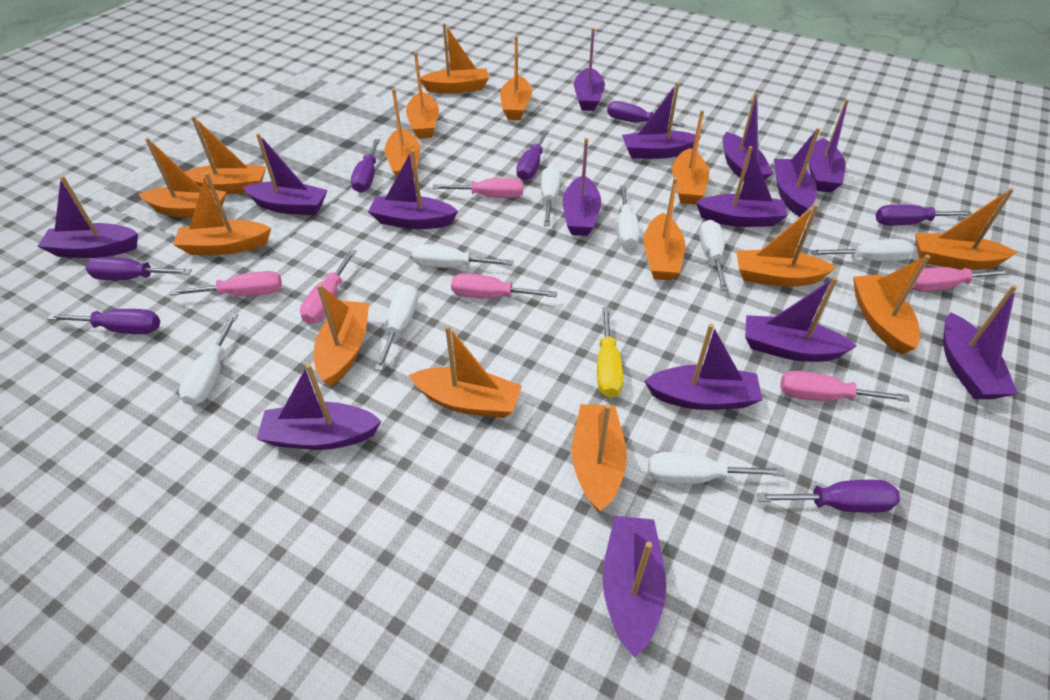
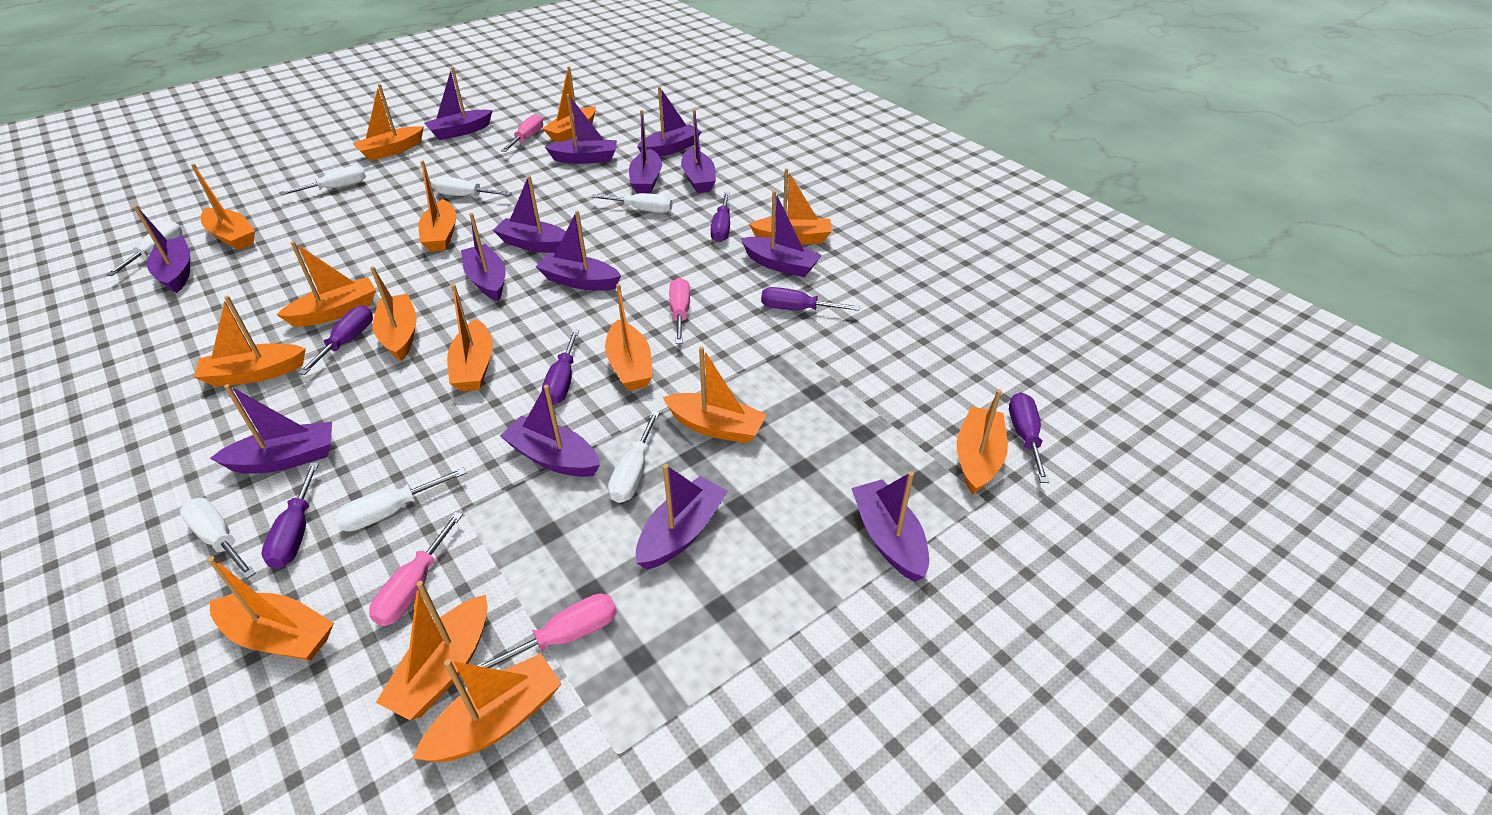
pink screwdriver: [170,271,282,296] [300,249,356,324] [433,178,523,198] [451,273,557,298] [780,371,910,402] [912,267,1011,292] = 6 -> [369,512,463,626] [477,593,617,668] [501,114,543,152] [669,278,690,344] = 4
purple boat: [37,176,138,258] [243,133,328,215] [257,364,382,450] [368,149,458,229] [563,138,601,236] [574,28,605,111] [603,516,666,658] [622,82,701,159] [644,323,763,410] [696,146,788,227] [723,93,773,182] [745,277,857,362] [774,128,820,217] [809,99,849,193] [943,285,1018,399] = 15 -> [133,205,190,293] [210,384,332,474] [424,67,492,140] [461,213,506,301] [493,175,566,253] [500,385,600,477] [536,211,621,291] [545,94,617,164] [629,110,662,194] [636,464,728,569] [637,87,702,157] [681,109,716,193] [741,191,822,277] [851,472,929,582] = 14
purple screwdriver: [47,309,160,334] [86,257,192,280] [351,139,380,193] [516,130,549,180] [607,101,685,127] [757,480,900,513] [876,205,972,225] = 7 -> [262,462,319,569] [298,305,373,375] [542,329,579,405] [710,192,730,242] [761,287,860,311] [1009,392,1049,483] = 6
white screwdriver: [179,313,238,406] [375,285,418,371] [412,244,514,268] [541,166,560,226] [618,186,640,249] [648,452,785,484] [699,220,728,291] [810,239,914,261] = 8 -> [106,221,182,276] [180,498,256,579] [279,165,366,195] [334,468,466,532] [433,177,512,196] [591,193,672,213] [608,411,660,503] = 7
yellow screwdriver: [597,307,623,398] = 1 -> none = 0

